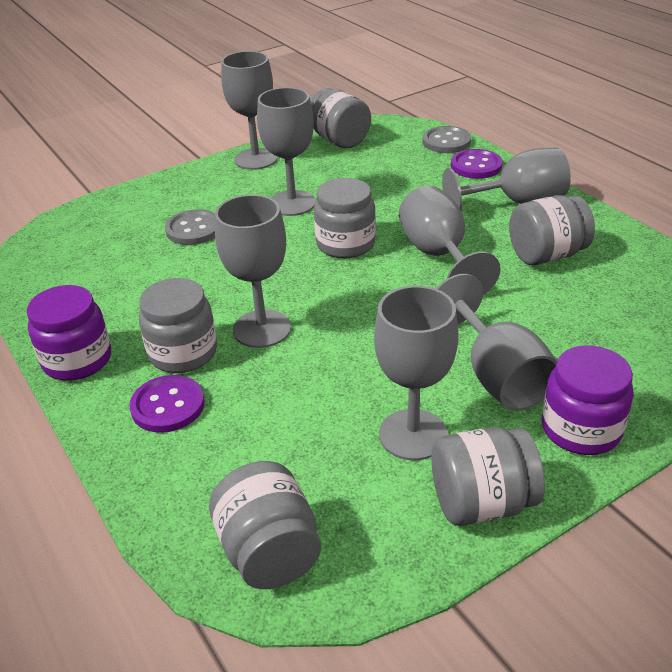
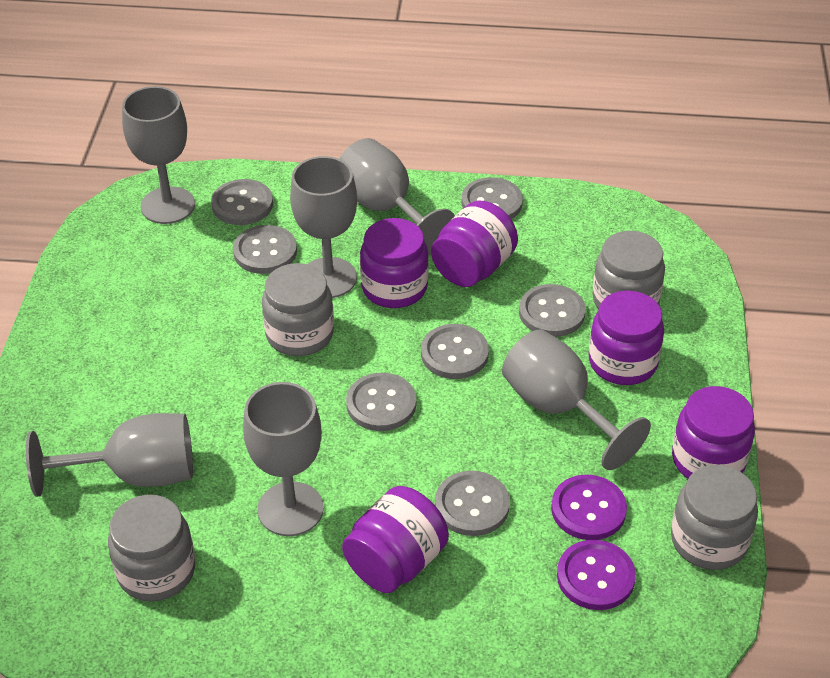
grey button: [165,209,215,245] [422,126,471,153] = 2 -> [211,179,273,225] [233,225,297,274] [346,373,416,431] [421,324,489,379] [435,470,510,536] [462,177,523,219] [519,284,586,337] = 7
grey goblet: [215,195,291,348] [221,51,278,170] [257,87,316,216] [374,286,459,460] [399,186,501,295] [436,274,557,411] [442,148,571,210] = 7 -> [26,413,193,497] [122,86,195,224] [243,382,324,536] [290,156,357,298] [339,138,455,255] [502,329,651,470] = 6
grey jar: [139,278,217,373] [209,461,321,589] [310,88,371,148] [314,178,376,258] [431,427,545,526] [509,195,595,265] = 6 -> [108,495,195,602] [262,263,334,356] [592,231,665,309] [671,465,758,570] = 4
purple jar: [27,285,111,381] [542,345,634,455] = 2 -> [342,486,449,593] [360,218,429,308] [431,201,518,287] [589,290,664,385] [672,386,755,479] = 5

